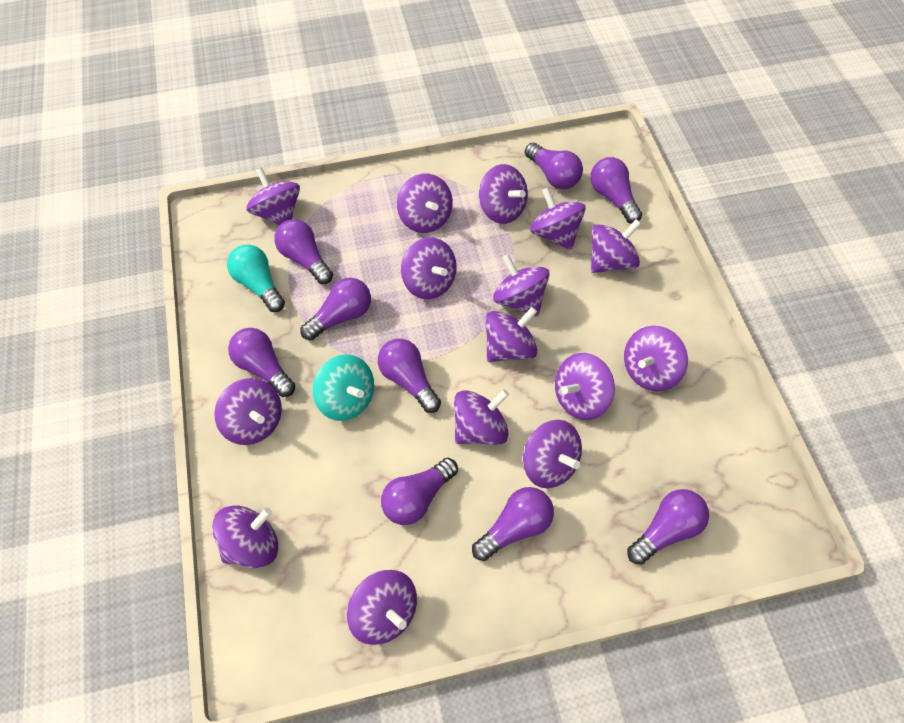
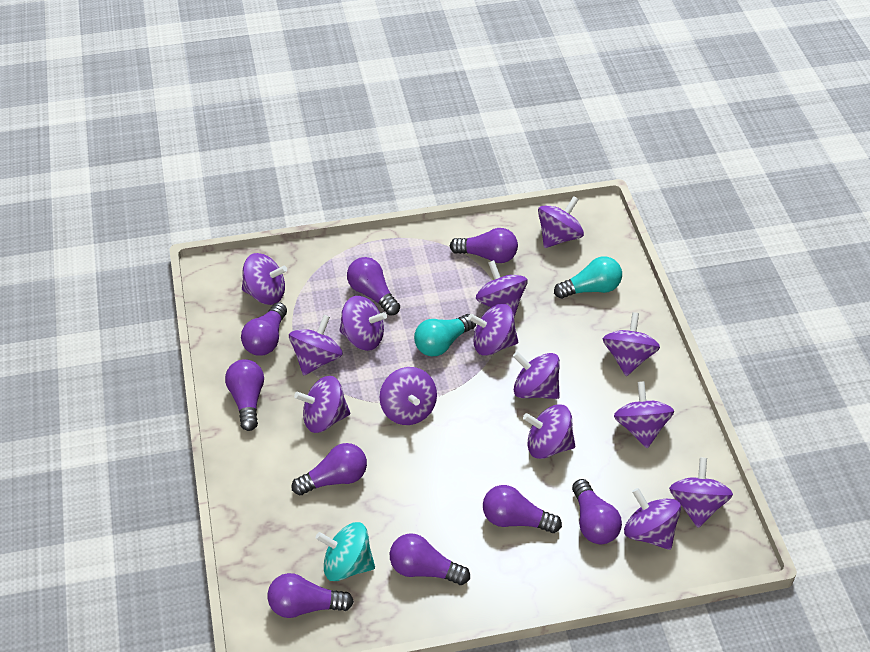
purple spinning top: [212,505,278,568] [214,378,282,445] [246,167,300,225] [347,570,417,645] [397,174,453,233] [401,237,457,299] [454,389,509,445] [479,164,528,224] [485,307,537,362] [493,254,550,317] [523,420,582,488] [530,187,586,250] [555,353,615,420] [591,219,641,273] [624,326,688,391] = 15 -> [242,253,287,305] [289,315,343,375] [294,376,350,433] [339,296,387,351] [380,367,437,425] [468,304,518,356] [476,260,528,317] [513,352,560,399] [523,404,575,459] [538,196,584,248] [603,312,660,376] [614,381,674,448] [624,488,681,550] [669,457,733,528] = 14
turquoise light bulb: [227,245,285,312] = 1 -> [414,314,476,356] [554,256,622,299] = 2

